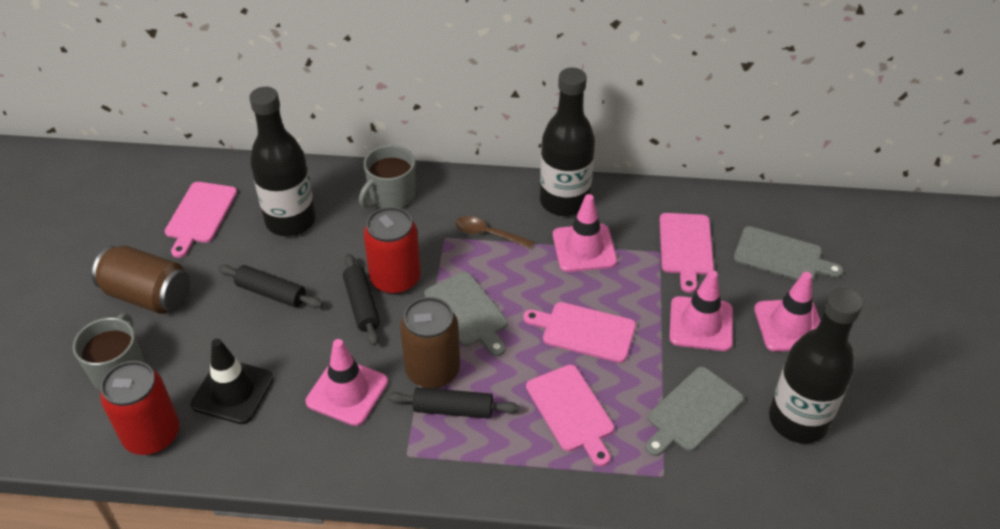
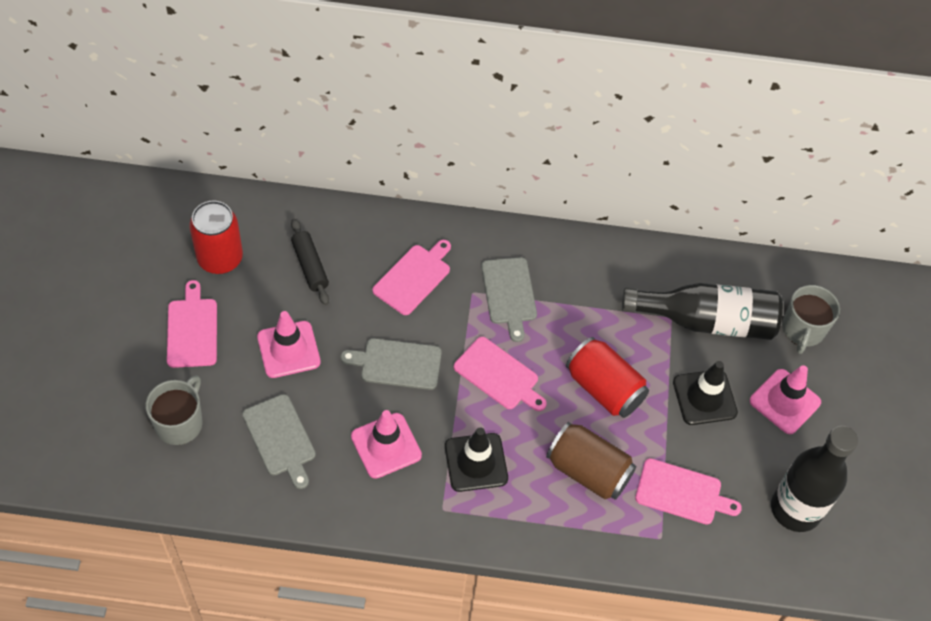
black bottle: [249,87,316,236] [540,68,595,216] [769,288,863,444] = 3 -> [622,283,783,340] [771,426,858,532] = 2
black rolling pin: [218,265,323,308] [343,254,380,346] [388,387,519,419] = 3 -> [291,219,329,305] = 1
black traffic cone: [191,339,274,424] = 1 -> [445,427,508,492] [673,361,738,425] = 2
brown can: [92,246,190,314] [400,297,460,389] = 2 -> [546,422,636,500] = 1
brown spoon: [455,216,534,249] = 1 -> none = 0
pink traffic cone: [306,339,388,426] [553,194,617,272] [669,270,733,351] [754,272,821,352] = 4 -> [257,311,321,378] [351,410,422,479] [750,365,821,434] = 3

